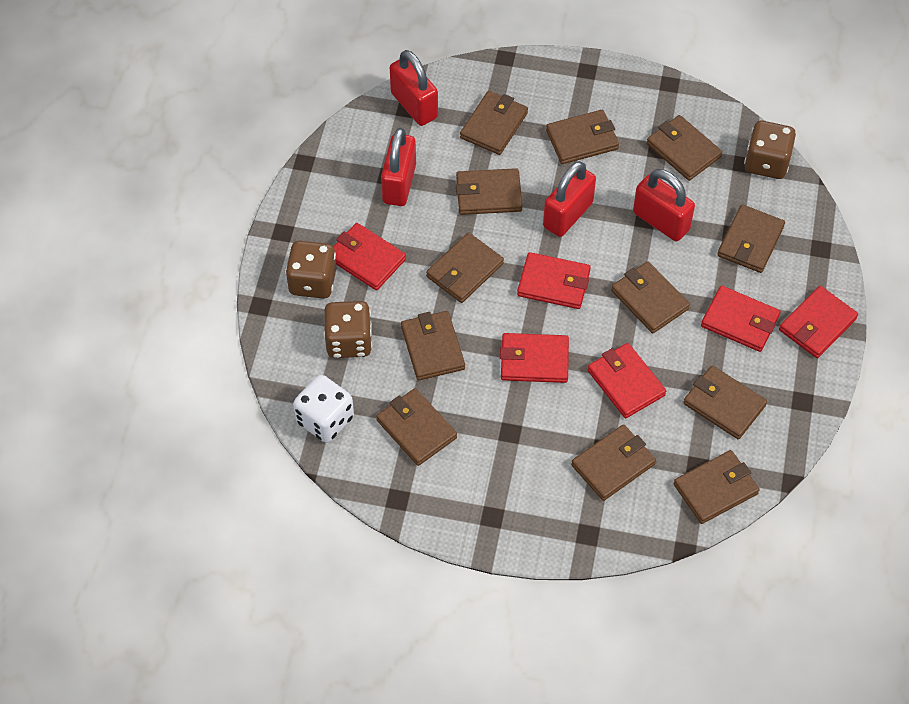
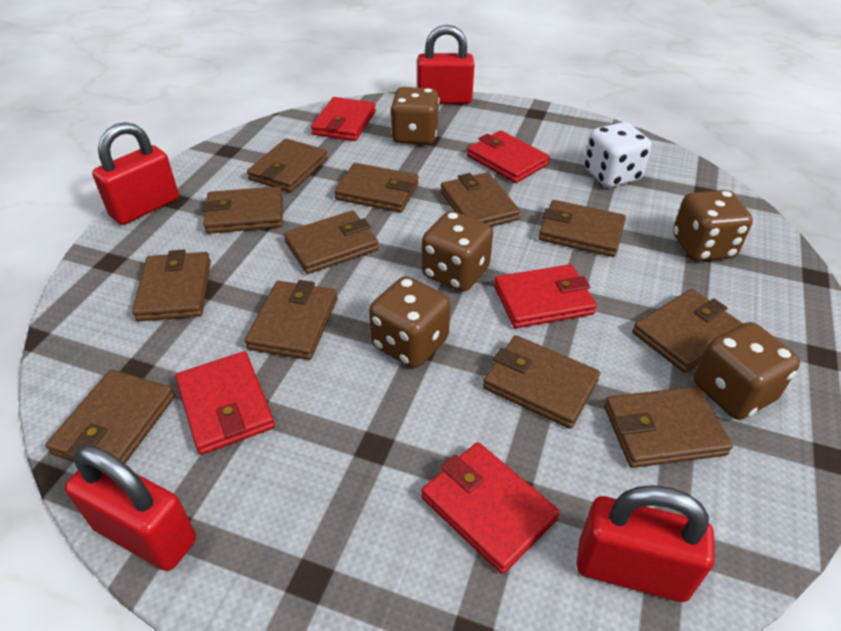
brown dice: [285,240,336,299] [324,301,372,358] [744,121,796,179] = 3 -> [369,276,451,368] [390,87,439,145] [422,211,493,292] [673,190,753,261] [693,322,800,420] = 5
red wallet: [333,223,406,290] [500,333,569,383] [517,252,591,309] [587,343,666,418] [701,286,780,352] [779,286,858,358] = 6 -> [175,351,275,455] [311,97,376,141] [421,442,560,574] [467,131,550,183] [494,264,597,328] = 5

